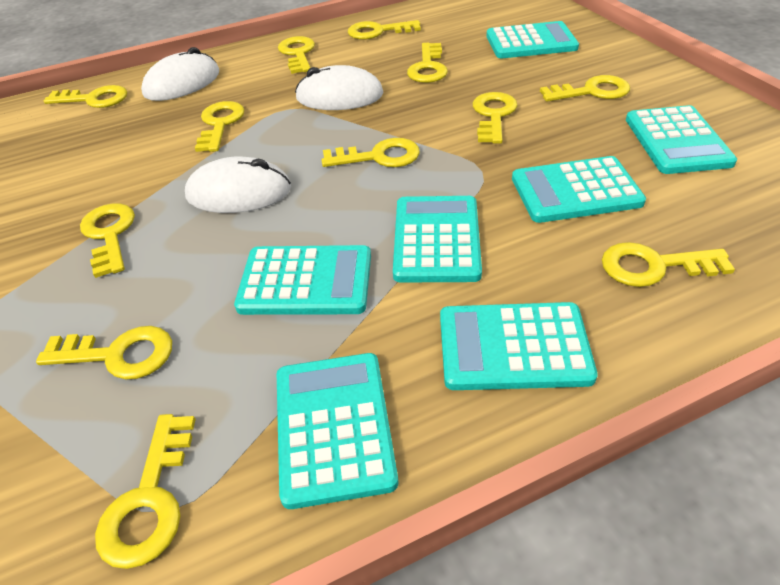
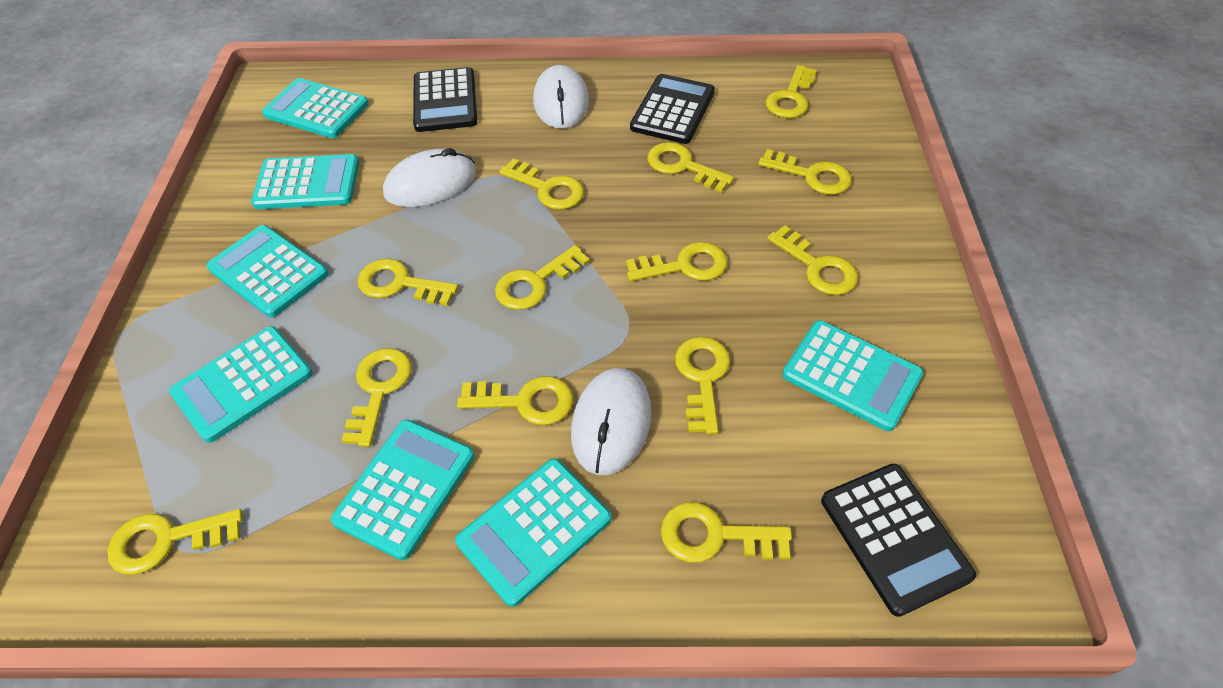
black calculator: none = 0 -> [413,67,477,132] [630,74,715,144] [821,464,976,617] = 3
yellow key: [36,326,172,380] [44,85,127,108] [80,203,135,278] [95,414,196,569] [195,101,245,152] [278,36,315,74] [321,138,420,167] [348,20,421,40] [407,43,448,83] [473,92,517,144] [540,75,630,102] [602,242,735,287] = 12 -> [107,509,243,575] [341,348,412,447] [357,258,458,306] [457,376,574,425] [495,245,590,310] [499,159,584,210] [626,242,728,281] [647,142,734,193] [661,502,792,563] [675,337,730,434] [758,149,852,195] [765,65,817,118] [767,225,858,295] = 13

